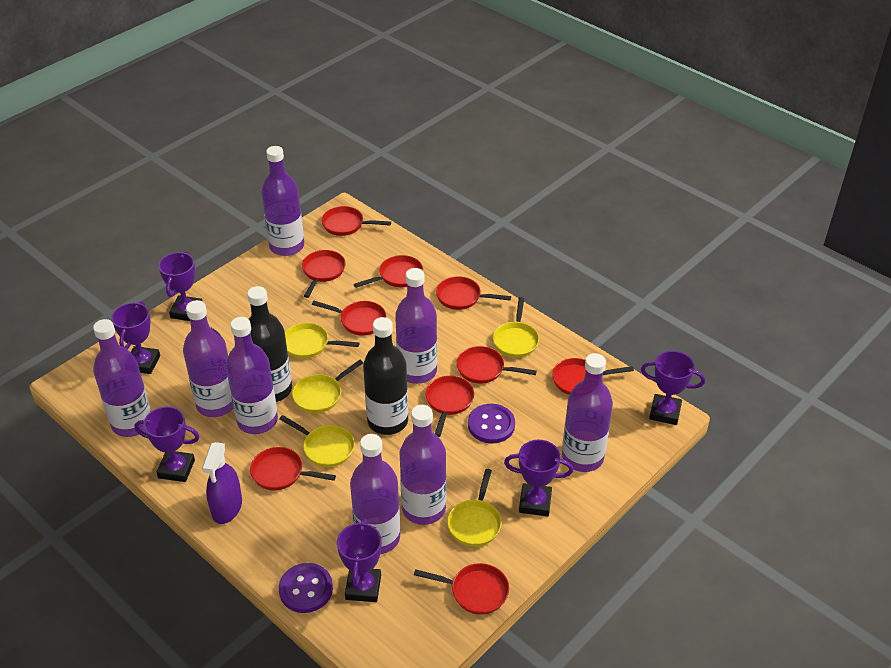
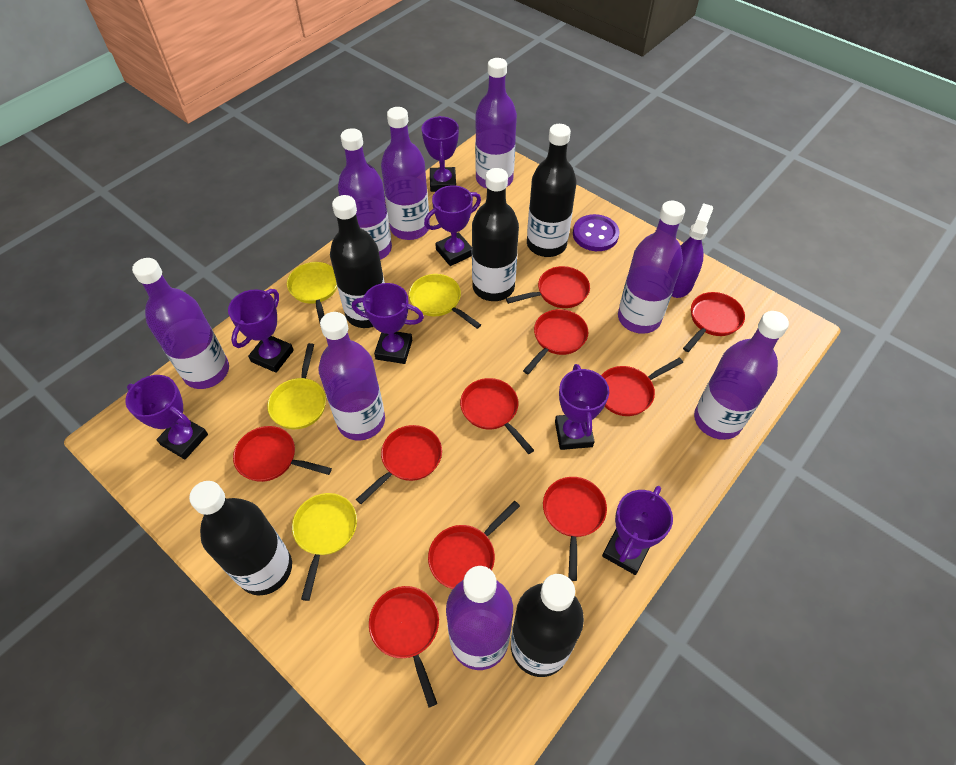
black bottle: [247,286,292,402] [363,317,408,435] = 2 -> [189,481,292,595] [330,195,385,328] [472,168,519,301] [511,574,584,677] [527,124,577,257] = 5
purple button: [279,563,333,613] [468,404,515,443] = 2 -> [573,214,620,251] = 1
purple trophy: [111,301,160,374] [134,406,200,482] [158,251,203,321] [337,519,382,602] [504,440,573,516] [641,351,705,425] = 6 -> [125,375,208,459] [228,289,294,373] [352,283,424,364] [422,116,459,192] [424,185,481,266] [555,364,609,450] [602,486,673,575] = 7
yellow pan: [279,415,355,467] [285,322,359,358] [292,360,363,413] [447,469,502,547] [493,297,539,358] = 5 -> [267,343,326,429] [287,262,337,322] [292,493,357,601] [409,274,481,329] = 4

